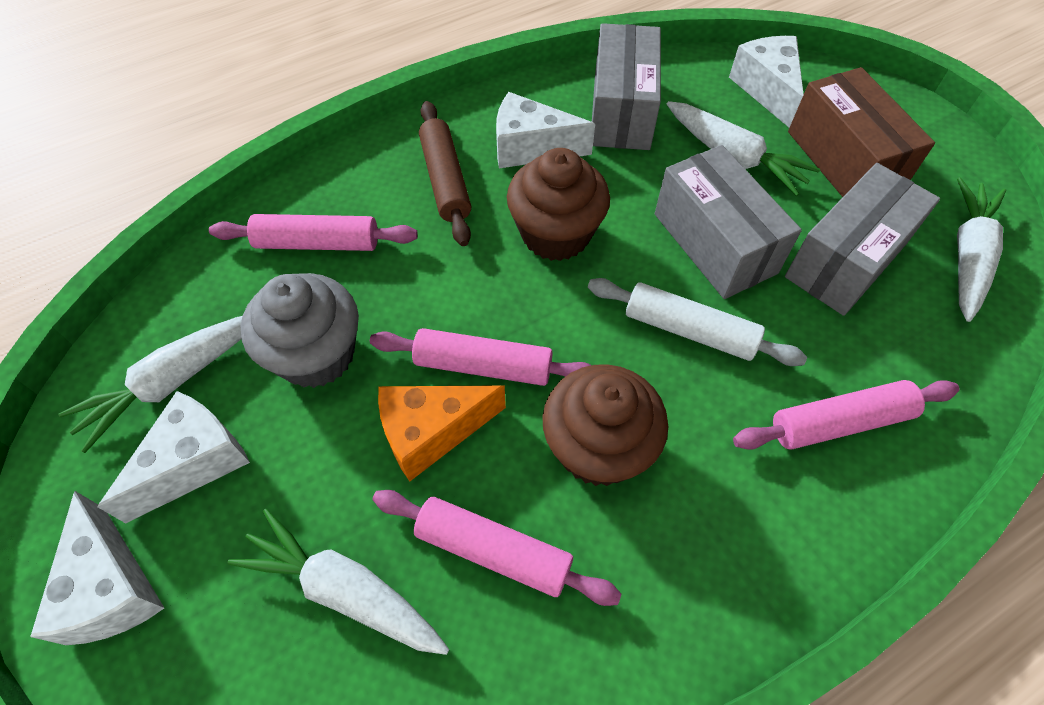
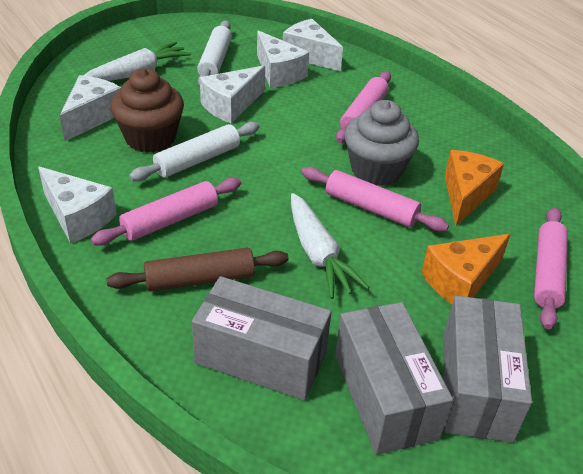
brown box: [788,67,935,197] = 1 -> none = 0
brown cupcake: [507,148,610,261] [542,364,668,486] = 2 -> [111,68,184,153] = 1
orange cheese: [378,385,506,481] = 1 -> [422,234,510,304] [445,150,504,226] = 2
white carrot: [59,316,242,453] [227,509,449,655] [667,101,820,196] [957,177,1006,322] = 4 -> [83,41,191,81] [291,193,370,299] = 2
white cheese: [30,491,164,645] [98,391,250,523] [496,92,595,168] [729,36,804,128] = 4 -> [38,166,117,243] [60,75,121,141] [200,65,265,123] [257,30,309,88] [283,19,343,71] = 5
white rolling pin: [588,278,807,366] = 1 -> [129,122,260,182] [197,20,232,85] = 2

